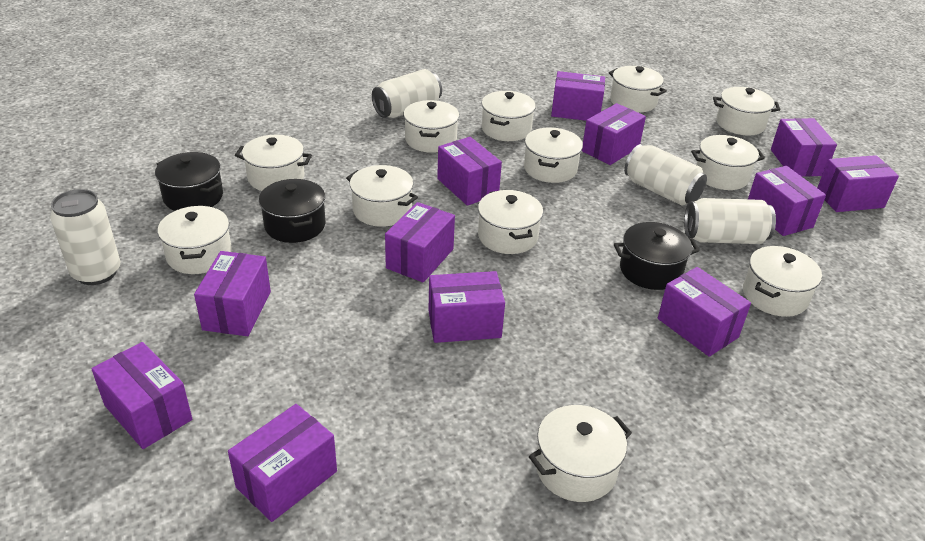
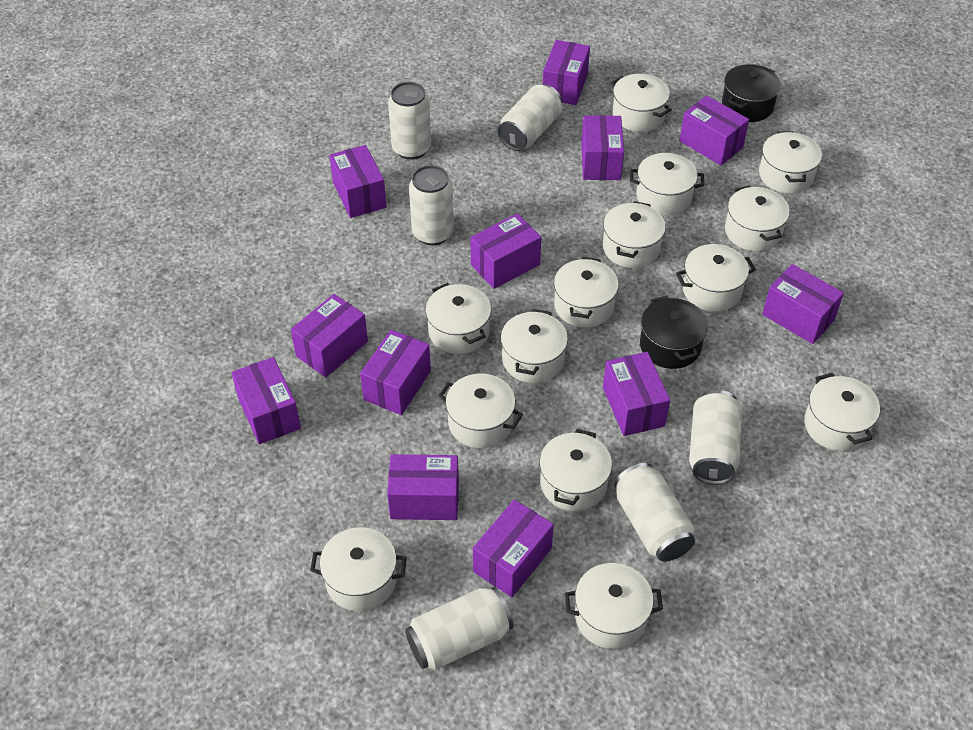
black pot: [155,152,223,211] [259,179,326,243] [614,222,700,290] = 3 -> [640,296,708,369] [722,64,781,122] = 2
white can: [50,189,120,285] [372,69,442,118] [624,144,707,206] [684,198,776,244] = 4 -> [388,82,431,160] [405,587,513,670] [409,165,454,245] [498,84,562,151] [614,463,695,562] [689,390,742,485] = 6
white pot: [158,206,232,274] [235,135,312,191] [346,165,418,227] [404,100,459,153] [478,190,543,254] [482,91,536,141] [524,127,583,183] [529,405,632,502] [609,66,667,112] [691,135,765,190] [713,87,781,136] [743,246,822,317] = 12 -> [310,527,407,611] [425,283,491,354] [438,374,523,448] [501,309,568,383] [539,429,612,511] [554,257,619,328] [565,563,663,649] [603,201,666,268] [611,74,672,132] [630,153,704,215] [676,244,756,312] [725,185,790,251] [759,131,822,194] [804,373,880,451] = 14

